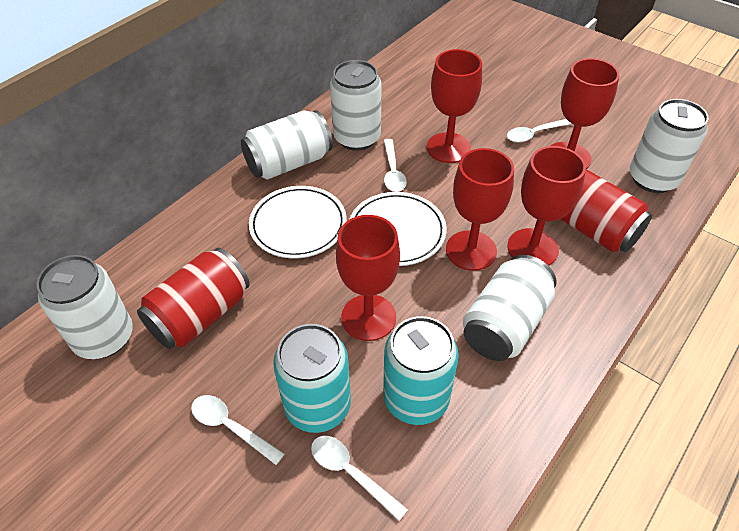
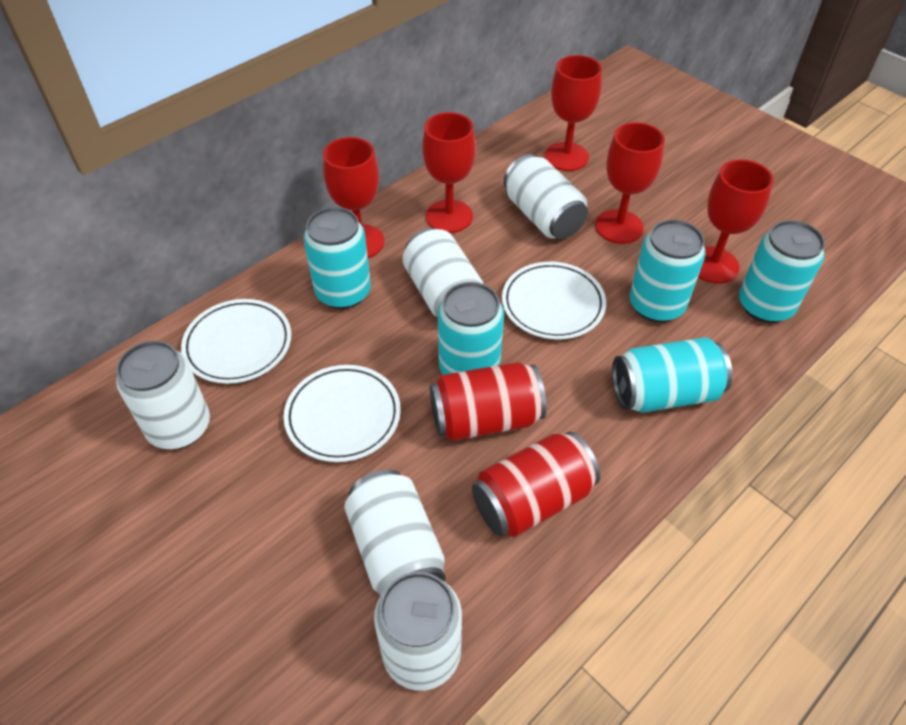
turquoise can: [273,324,351,433] [383,316,459,425] = 2 -> [304,207,371,309] [437,282,504,375] [612,337,732,413] [629,220,706,322] [739,220,825,323] = 5
white plate: [249,186,347,258] [349,192,447,266] = 2 -> [181,299,291,384] [284,365,401,462] [502,262,606,340] = 3
white spoon: [191,395,284,465] [311,436,408,521] [383,139,407,192] [507,119,572,143] = 4 -> none = 0

